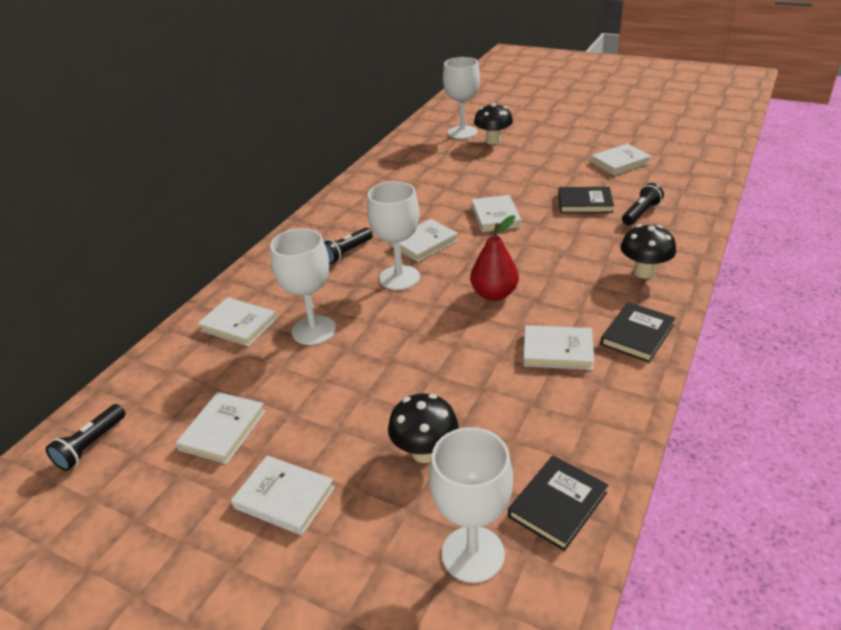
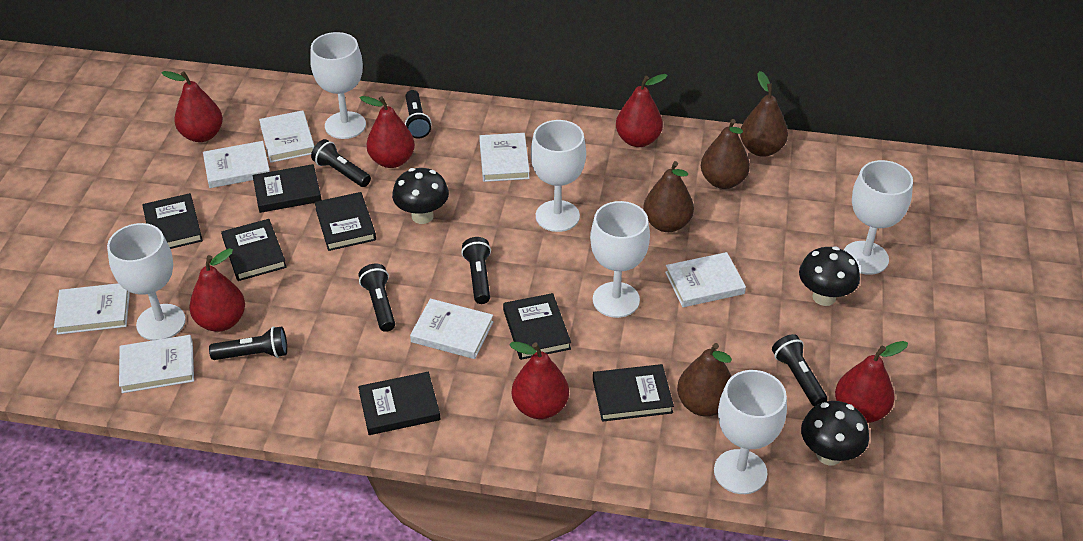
black book: [508,456,608,551] [558,187,614,213] [600,302,676,363] = 3 -> [142,193,203,249] [221,219,287,281] [253,164,321,213] [314,192,376,251] [358,372,440,435] [503,293,571,360] [593,364,674,422] = 7
black flashlight: [46,404,125,471] [324,228,373,264] [622,183,664,225] = 3 -> [209,326,287,360] [311,139,371,187] [359,264,395,332] [405,90,431,139] [461,237,491,304] [772,334,827,406] = 6
brown pear: none = 0 -> [643,161,694,232] [677,343,732,417] [701,119,750,189] [740,71,788,157] = 4
red pear: [470,215,519,301] = 1 -> [162,71,223,142] [189,248,245,332] [360,96,415,168] [509,342,569,419] [616,74,668,147] [835,341,908,423] = 6
white goblet: [270,228,336,345] [367,181,420,290] [429,427,513,583] [443,57,480,139] = 4 -> [107,223,186,341] [310,32,366,139] [531,120,586,232] [590,201,650,318] [714,370,787,494] [844,160,913,275] = 6

